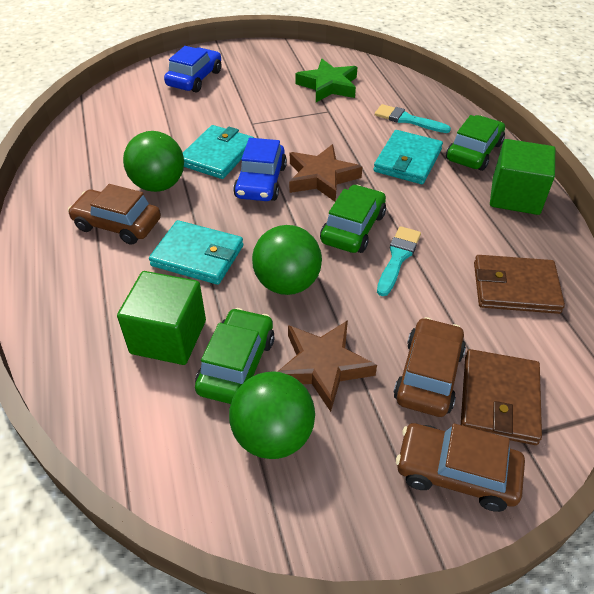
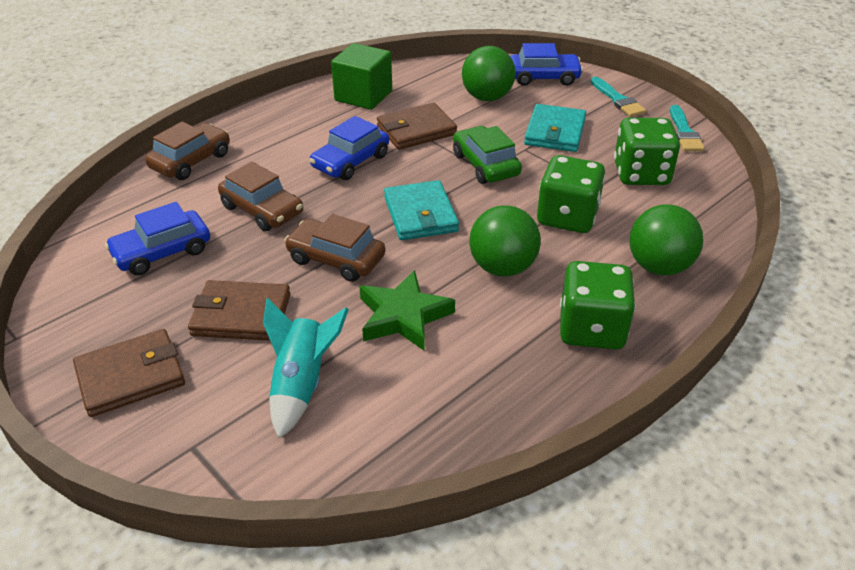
blue car: [164,46,221,93] [233,138,287,201] = 2 -> [105,202,210,276] [309,116,389,180] [510,43,583,86] = 3
brown star: [278,320,377,412] [289,144,362,202] = 2 -> none = 0
brown wallet: [461,349,542,445] [474,255,565,314] = 2 -> [73,329,185,417] [188,280,291,341] [377,103,457,150] = 3
green car: [195,308,274,404] [320,185,386,253] [446,115,505,171] = 3 -> [453,126,522,184] = 1
green cube: [117,271,206,365] [490,139,555,215] = 2 -> [331,43,392,110] = 1
green dice: none = 0 -> [537,155,605,233] [560,261,635,350] [614,118,680,185] = 3
turquoise rocket: none = 0 -> [263,298,349,439] = 1
turquoise wallet: [149,220,243,285] [183,125,254,179] [374,130,443,184] = 3 -> [384,180,459,240] [524,104,586,152] = 2

